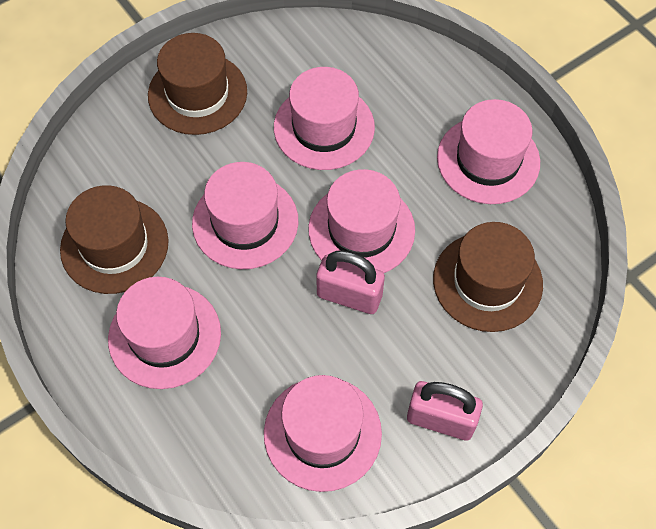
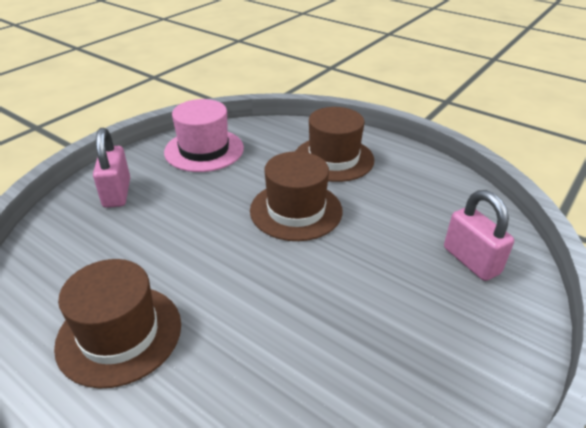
pink hat: [108,277,221,389] [192,162,298,269] [264,375,382,492] [274,67,375,170] [308,169,415,273] [437,99,540,204] = 6 -> [164,99,244,172] = 1

